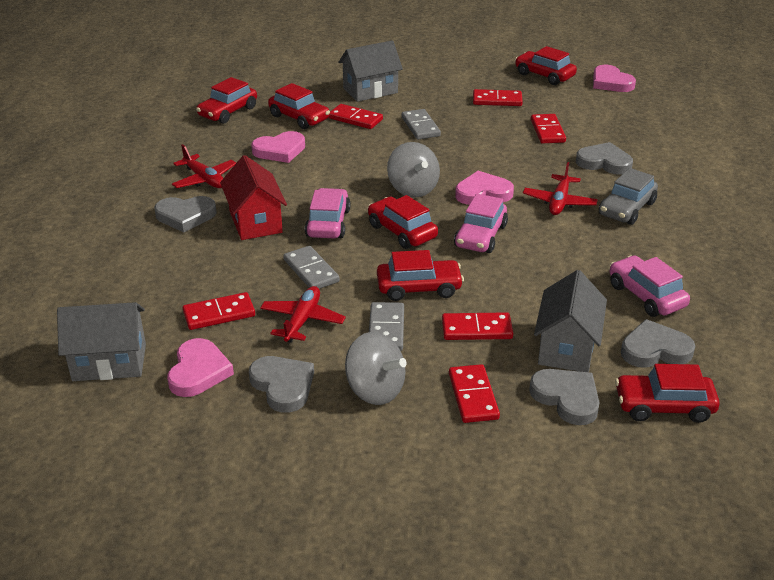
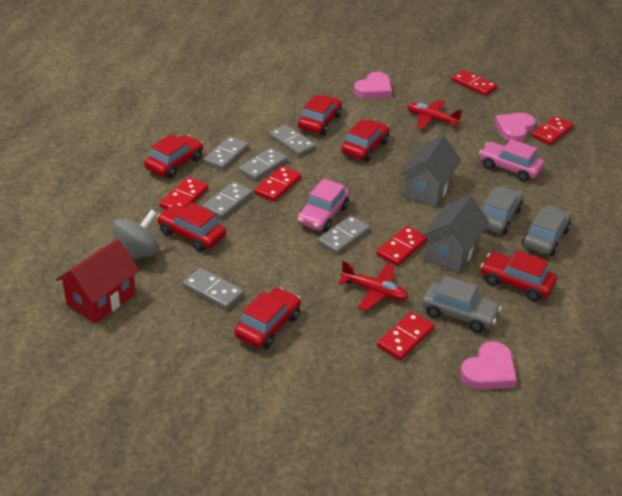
grey car: [599,168,658,225] = 1 -> [422,276,502,333] [482,186,523,235] [522,205,571,256] = 3
grey domino: [283,246,340,289] [369,302,404,351] [402,109,441,139] = 3 -> [183,268,244,310] [202,182,253,219] [203,136,249,170] [238,148,288,181] [269,124,316,156] [317,215,370,254] = 6
grey heart: [154,196,217,232] [249,356,314,413] [529,369,600,425] [576,142,633,175] [621,319,695,368] = 5 -> none = 0
grey house: [57,302,146,381] [338,40,403,102] [534,270,607,372] = 3 -> [401,135,461,207] [422,195,489,273] = 2
grey spinning top: [345,332,407,405] [387,142,440,198] = 2 -> [112,209,160,260] = 1
pink car: [305,188,350,238] [454,194,508,253] [610,255,690,317] = 3 -> [297,178,349,232] [479,139,544,182] = 2
pink heart: [167,338,234,397] [251,131,305,163] [455,171,514,205] [593,65,636,92] = 4 -> [354,72,392,98] [460,341,517,390] [494,113,536,142] = 3
red plane: [172,144,236,188] [260,286,346,343] [523,162,598,215] = 3 -> [338,261,408,311] [407,100,462,129] = 2

